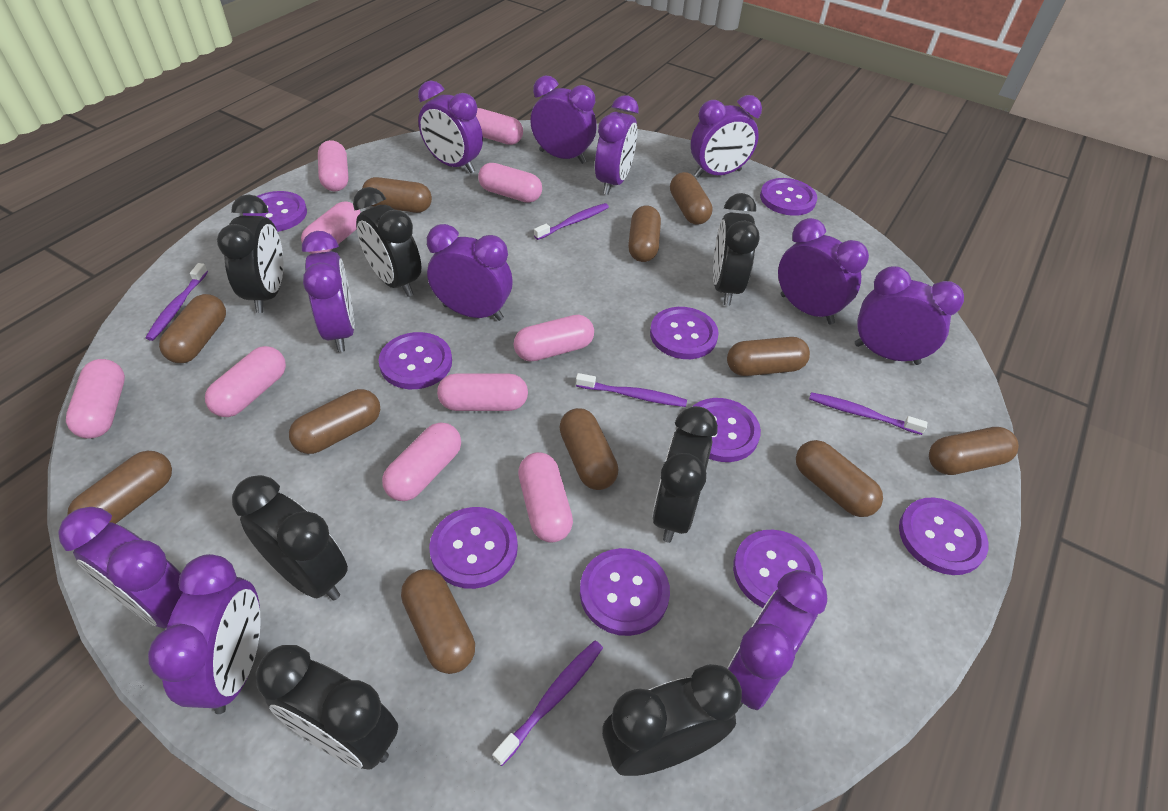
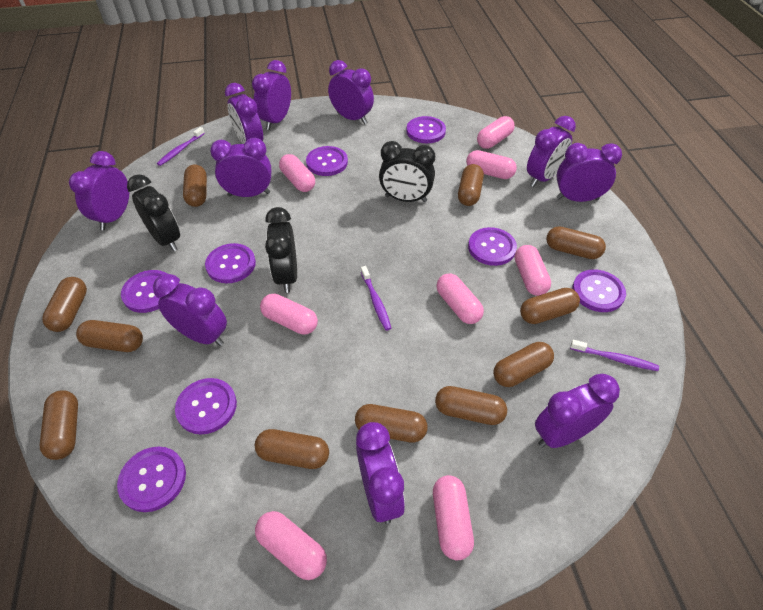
black clock: [217,194,283,313] [232,475,348,601] [256,645,398,770] [353,187,421,297] [602,664,742,776] [652,406,718,543] [713,193,760,306] = 7 -> [127,174,180,252] [265,207,297,293] [379,141,435,202] = 3
pink capsule: [66,359,125,439] [205,346,286,417] [301,201,361,254] [318,140,348,191] [382,422,461,501] [437,374,528,411] [476,108,523,145] [478,163,542,203] [514,315,594,361] [518,452,573,543] = 10 -> [255,511,327,580] [260,294,318,335] [279,154,315,192] [433,475,474,560] [436,273,484,324] [466,150,517,179] [477,116,515,149] [515,245,551,296] = 8
purple button: [243,191,307,232] [379,332,452,389] [429,507,518,589] [580,548,670,636] [650,307,719,359] [692,398,761,462] [733,530,823,608] [760,178,817,216] [899,498,989,575] = 9 -> [117,447,186,512] [121,270,167,313] [175,378,237,434] [205,243,256,283] [306,146,348,176] [406,116,446,143] [468,227,517,266] [572,269,626,312] = 8
purple clock: [58,507,183,628] [148,554,261,714] [302,231,355,352] [418,81,483,173] [427,224,513,321] [530,76,597,164] [595,95,639,195] [691,95,762,178] [727,570,827,710] [778,218,869,324] [855,266,964,365] = 11 -> [69,151,129,230] [153,274,227,346] [210,138,271,197] [225,83,263,144] [252,60,291,130] [328,60,374,124] [356,422,405,524] [527,116,576,187] [535,374,620,448] [556,143,622,202] = 10
purple toothbrush: [146,263,208,341] [493,641,603,766] [534,203,609,240] [576,373,687,407] [809,392,928,435] = 5 -> [157,127,205,166] [361,266,391,331] [570,340,659,371] = 3

